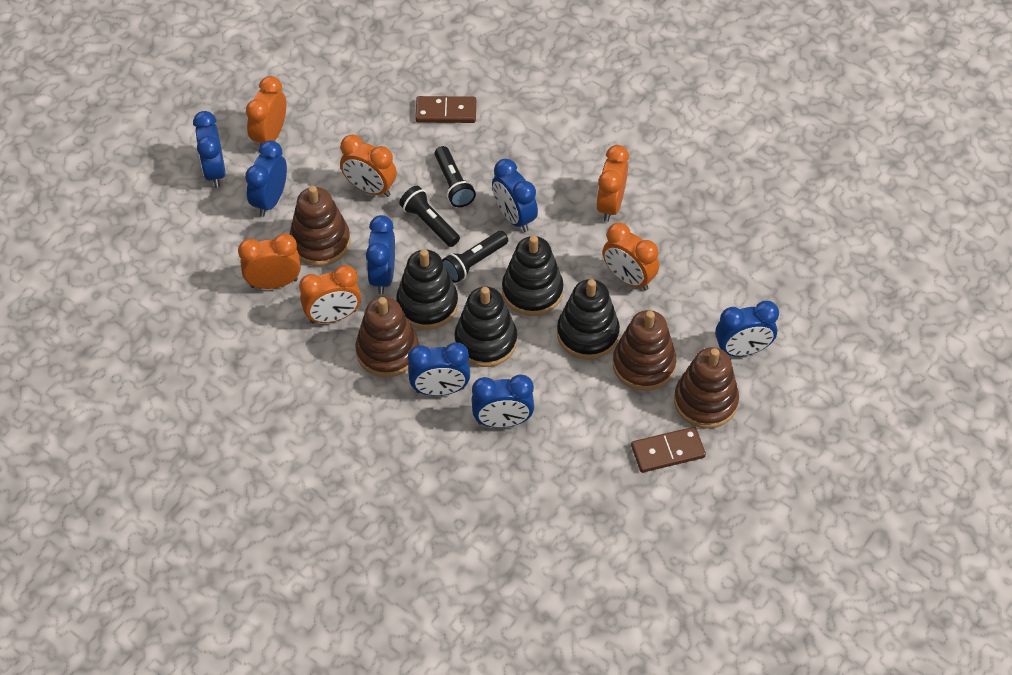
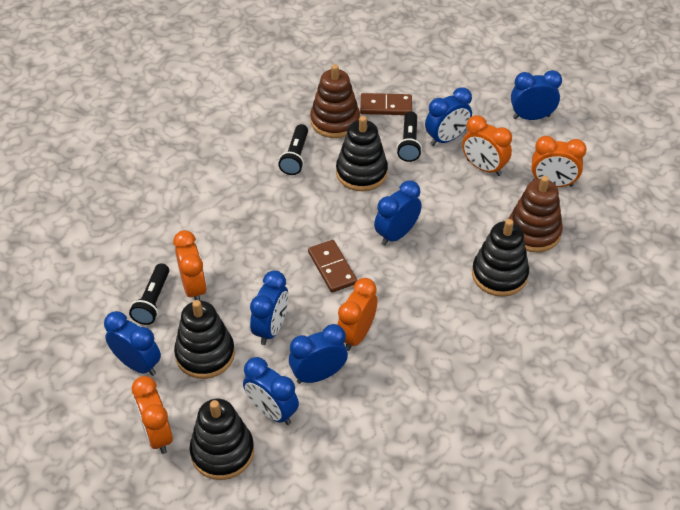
brown stacking toy: [289,186,350,266] [355,297,418,377] [613,310,676,391] [674,347,739,429] = 4 -> [310,64,360,138] [509,176,563,252] = 2
orange clock: [238,234,301,289] [246,76,286,146] [299,265,361,323] [340,134,397,197] [596,145,629,222] [603,223,659,291] = 6 -> [132,376,173,454] [173,230,207,301] [337,278,377,351] [462,115,512,176] [531,136,587,187] = 5

